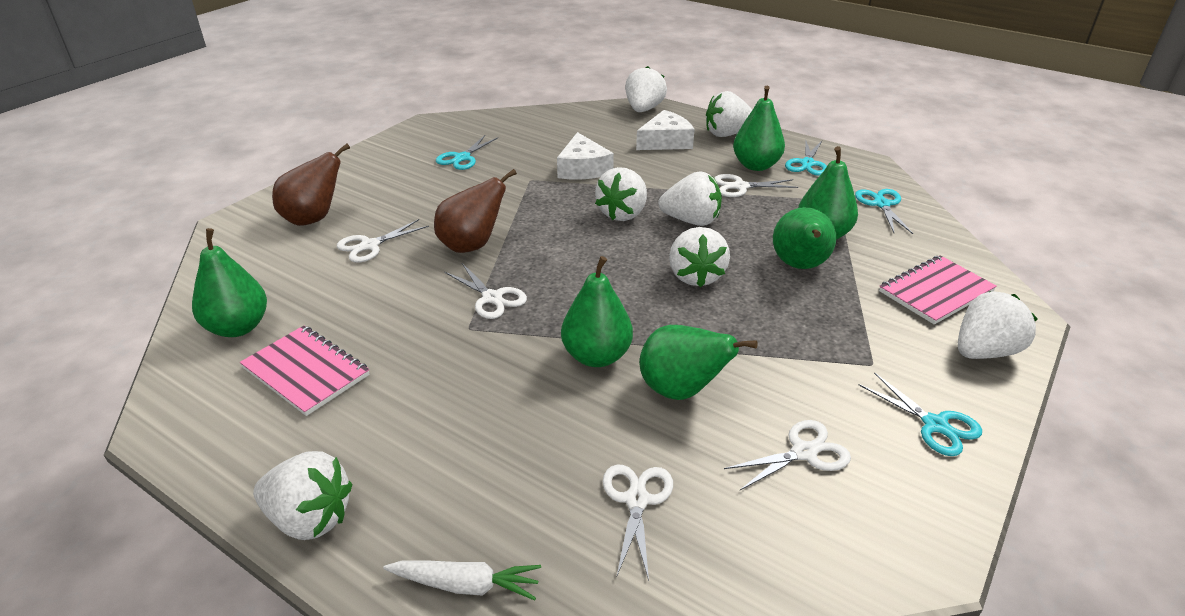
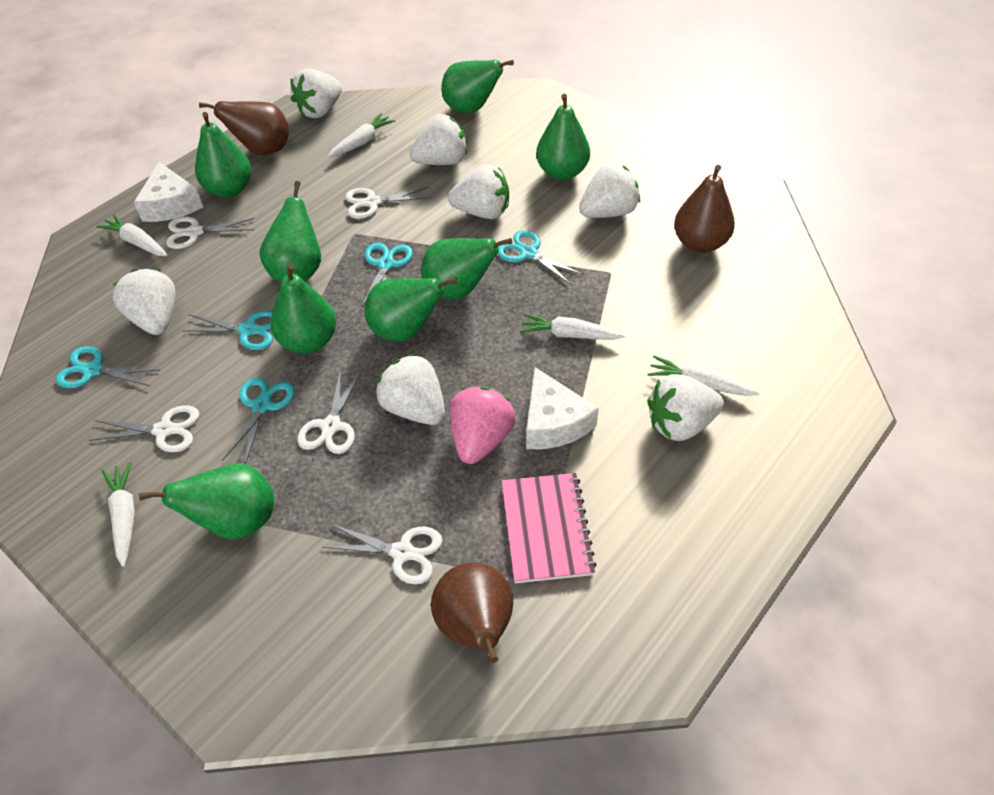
brown pear: [272,144,350,226] [434,169,517,253] = 2 -> [199,101,289,155] [431,562,513,663] [674,165,735,253] = 3
green pear: [192,228,267,337] [561,256,633,367] [639,325,758,400] [733,85,785,171] [773,207,836,269] [798,146,858,239] = 6 -> [139,463,274,540] [195,112,251,197] [259,181,321,282] [271,264,336,353] [364,277,458,342] [421,238,512,299] [441,60,514,113] [536,94,590,180] = 8
pink notebook: [240,325,370,416] [879,255,997,325] = 2 -> [502,473,597,583] = 1
pink strawberry: none = 0 -> [450,387,516,464] = 1
turquoise scissors: [436,135,499,170] [785,140,827,176] [855,189,913,234] [859,372,982,456] = 4 -> [56,346,160,388] [182,311,273,350] [222,377,294,464] [362,243,413,306] [498,230,584,285] = 5
white carrot: [383,561,541,600] = 1 -> [96,214,168,256] [102,462,135,567] [328,113,396,158] [520,314,625,340] [648,356,760,396] = 5

